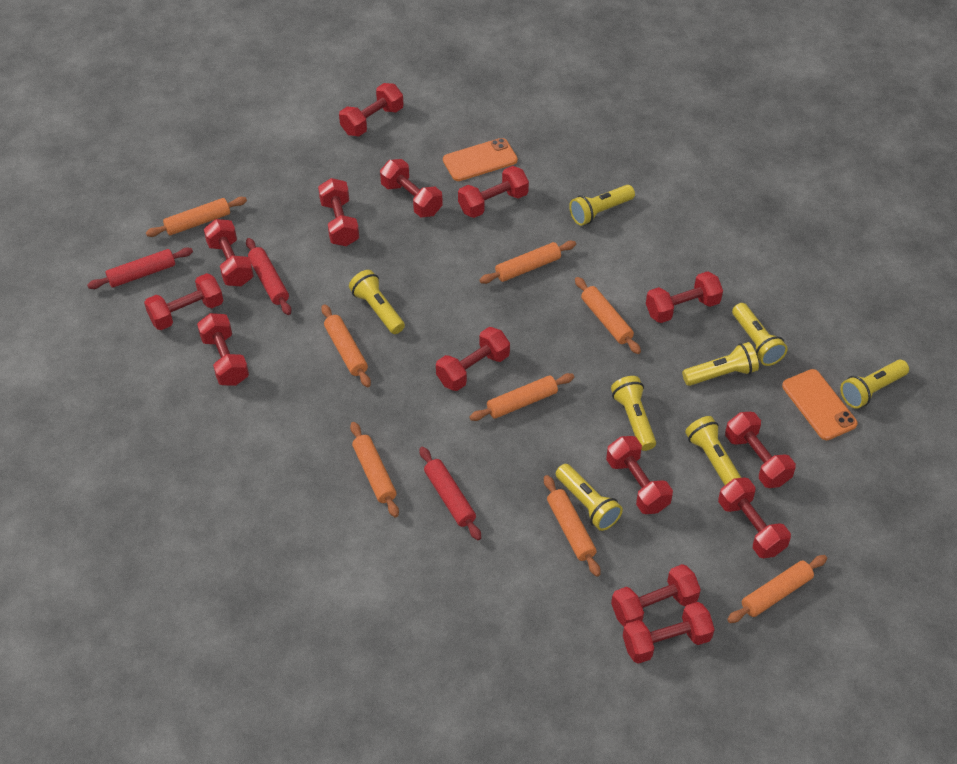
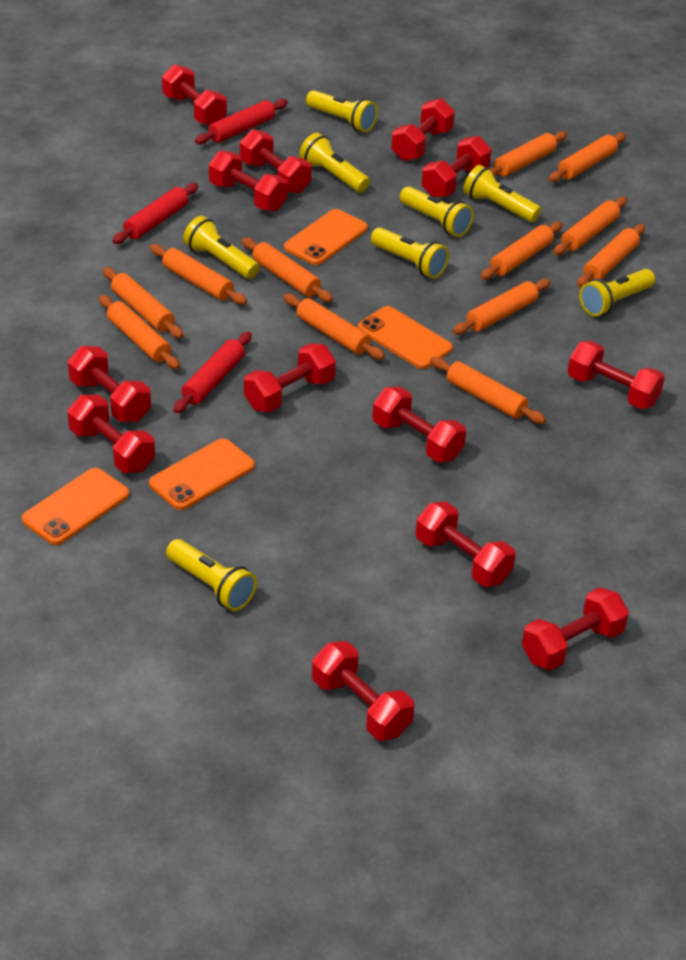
orange phone: [443,138,518,181] [782,369,858,440] = 2 -> [22,468,129,545] [149,438,255,510] [284,209,368,265] [358,306,453,369] = 4
orange rolling pin: [146,197,247,237] [321,304,371,387] [350,422,399,518] [470,373,574,421] [479,241,576,284] [544,475,601,577] [575,277,641,354] [727,555,827,623] = 8 -> [99,295,180,369] [103,267,184,339] [150,244,247,305] [242,238,333,302] [283,294,385,360] [430,357,546,424] [453,279,551,335] [480,221,563,280] [490,131,567,177] [549,132,626,182] [553,197,627,255] [577,224,645,287] = 12
red dumbbell: [144,273,223,330] [197,313,249,386] [204,219,254,286] [318,178,359,246] [339,83,404,136] [380,159,443,217] [436,327,510,391] [458,166,529,218] [606,436,673,514] [611,564,701,627] [623,602,715,664] [646,271,723,323] [718,477,791,558] [725,412,796,488] = 14 -> [67,395,155,473] [68,346,151,422] [162,64,227,126] [209,151,288,211] [240,129,312,194] [244,343,336,412] [312,641,414,741] [372,387,466,462] [391,98,455,161] [415,501,516,587] [421,136,491,198] [522,587,629,670] [568,341,665,409] = 13

